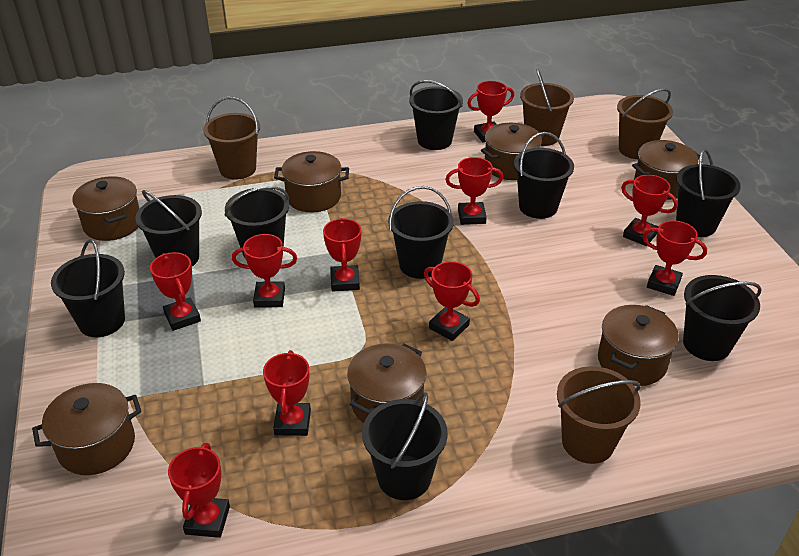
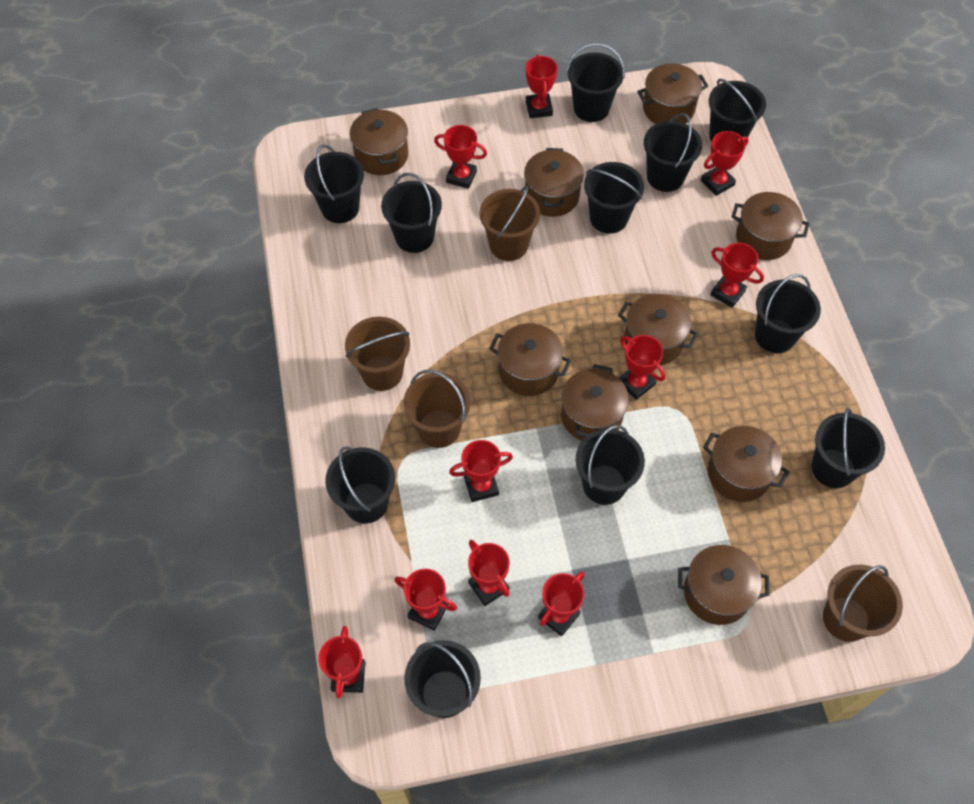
black bucket: [51,239,125,337] [135,190,202,266] [225,186,289,257] [362,392,448,500] [388,186,454,279] [409,80,463,150] [514,132,574,219] [676,149,741,237] [683,275,762,361] = 9 -> [304,144,364,223] [325,446,395,523] [381,173,442,253] [404,640,481,718] [567,43,625,122] [576,425,645,505] [584,162,644,234] [644,113,702,192] [709,79,766,142] [755,274,821,353] [812,408,885,488] = 11
brown pot: [32,383,141,475] [72,176,140,241] [274,151,349,213] [347,343,427,423] [481,123,544,180] [598,305,679,386] [632,140,700,200] = 7 -> [350,108,408,175] [489,323,571,396] [524,148,584,217] [561,364,629,441] [618,294,698,365] [637,63,708,124] [678,545,770,625] [703,426,789,502] [731,192,810,260] = 9

